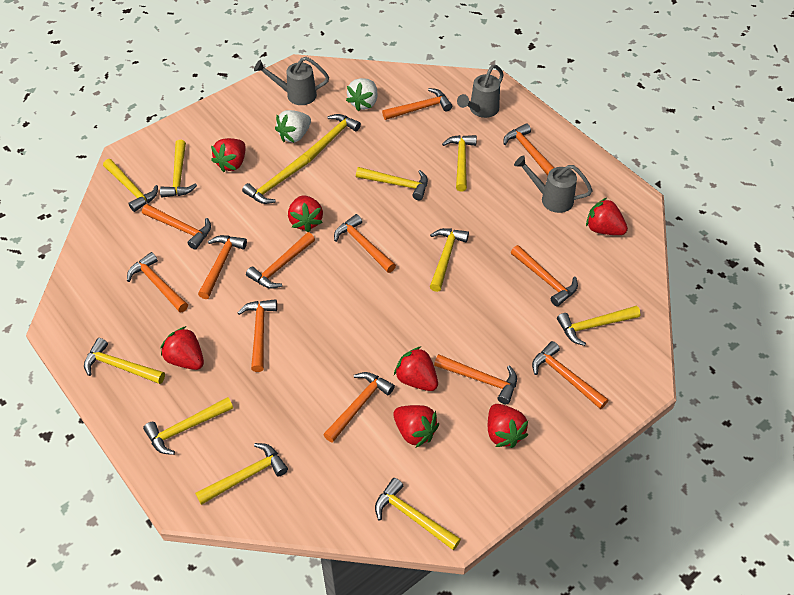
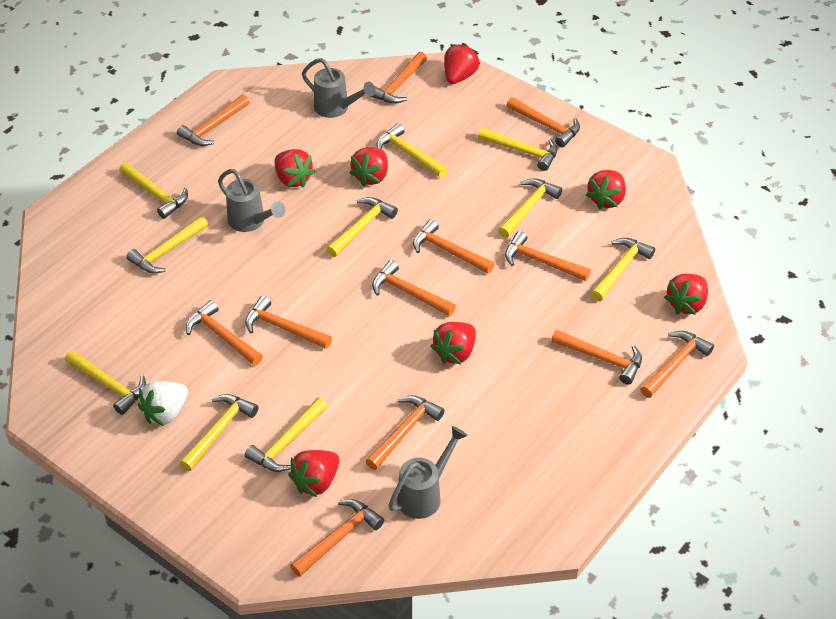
white strawberry: [275,110,311,143] [346,78,377,111] = 2 -> [138,381,188,426] = 1
yellow hammer: [84,338,165,384] [103,159,158,212] [143,397,233,455] [160,140,197,197] [195,443,288,505] [242,155,309,204] [303,114,361,162] [356,167,428,200] [375,478,461,550] [430,228,469,292] [442,135,477,191] [557,306,641,346] = 12 -> [65,350,146,415] [119,162,188,219] [126,216,208,274] [180,394,258,471] [245,398,328,472] [326,197,398,257] [377,123,448,178] [478,128,557,171] [498,178,562,238] [591,238,655,301] = 10

